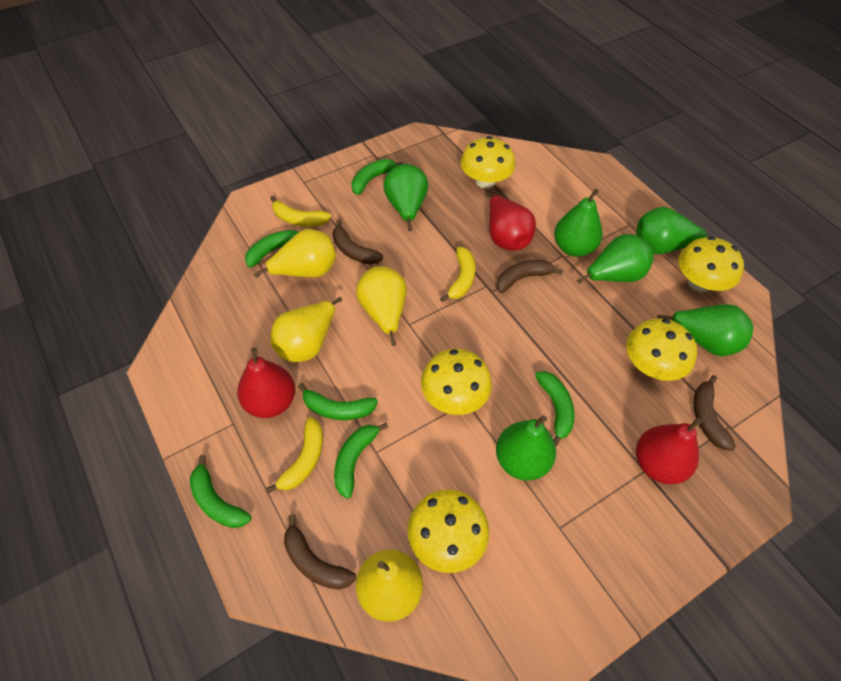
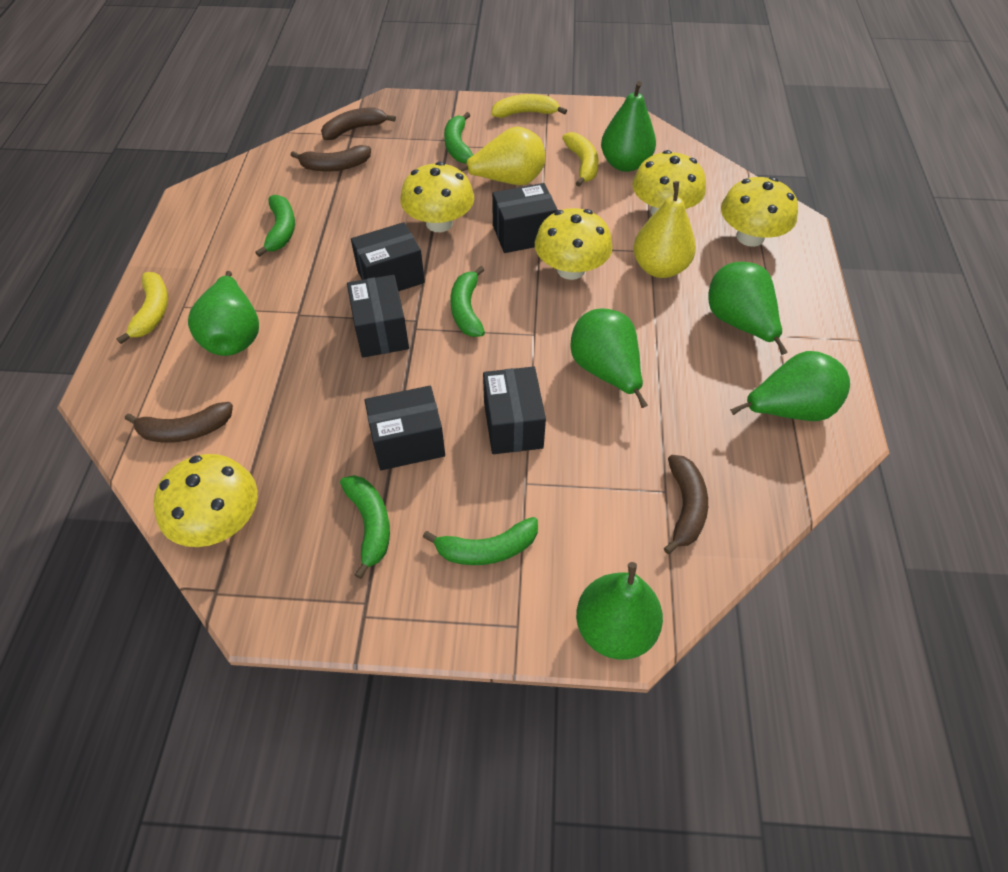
black box: none = 0 -> [347,275,409,357] [351,222,425,291] [364,386,445,470] [483,367,546,454] [492,183,558,253] = 5
green banana: [189,455,252,528] [245,230,299,268] [298,383,378,420] [334,423,388,499] [352,159,403,195] [535,371,575,447] = 6 -> [255,195,295,257] [340,475,390,579] [423,517,538,565] [444,112,473,164] [451,266,485,337] = 5
red pear: [237,348,295,418] [487,192,536,251] [636,418,702,484] = 3 -> none = 0
yellow pear: [254,229,336,278] [270,297,342,362] [356,266,407,346] [356,549,423,622] = 4 -> [459,126,545,185] [633,181,696,278] = 2

